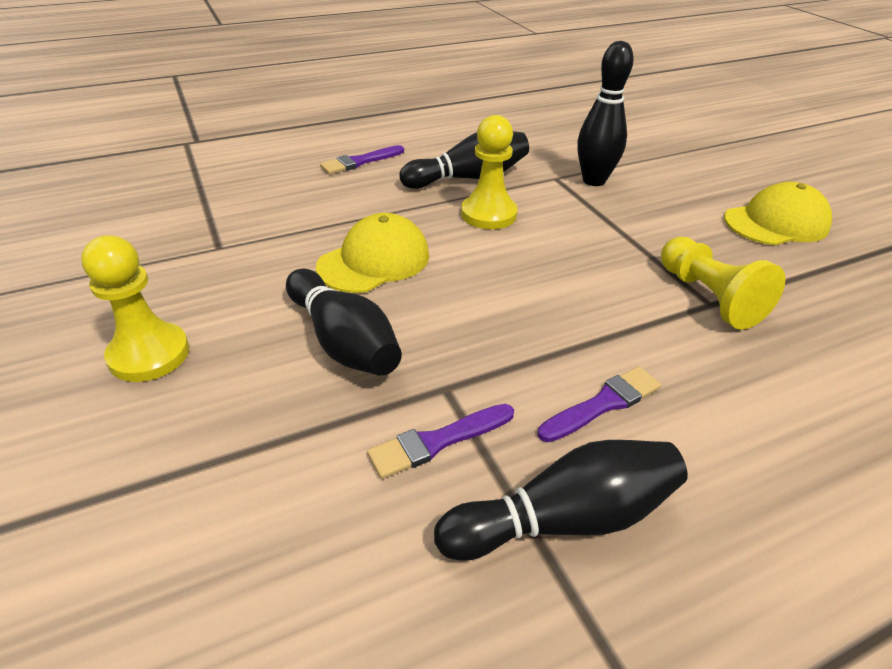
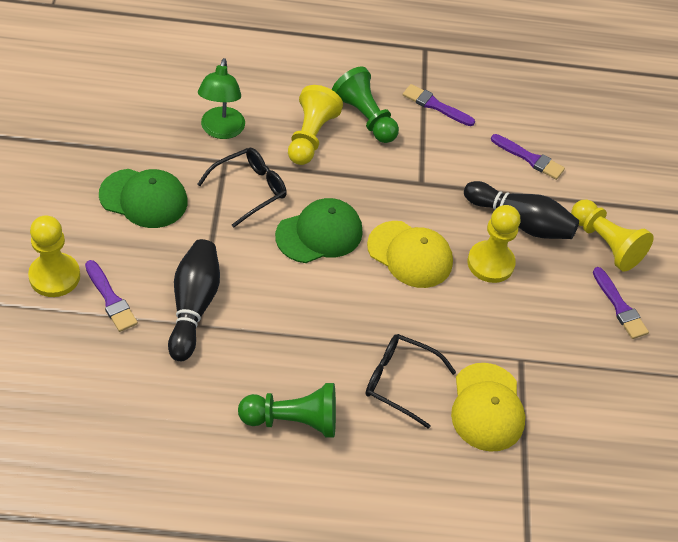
black bowling pin: [286,269,402,376] [399,131,529,189] [434,440,688,561] [577,41,634,186] = 4 -> [168,239,220,361] [464,181,579,239] = 2
black glasses: none = 0 -> [197,148,287,228] [365,334,456,429] = 2
green cap: none = 0 -> [99,169,187,228] [275,198,362,263] = 2
green lamp: none = 0 -> [198,58,245,139] = 1
green pawn: none = 0 -> [238,383,336,437] [332,67,399,143] = 2
purple brush: [320,145,404,174] [367,404,514,479] [538,366,661,442] = 3 -> [85,260,138,332] [403,84,475,126] [491,134,565,180] [593,267,649,339] = 4
yellow pawn: [81,236,189,382] [461,115,518,229] [661,237,786,330] = 3 -> [28,215,80,297] [288,85,343,165] [467,205,521,283] [571,199,654,272] = 4

